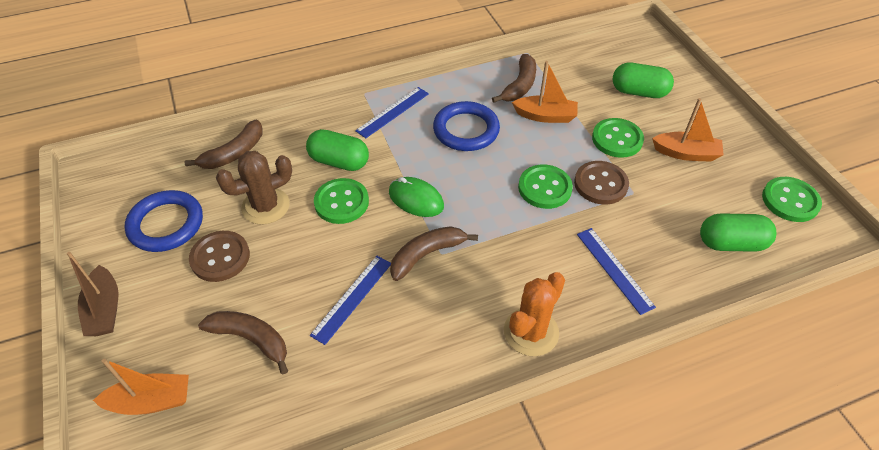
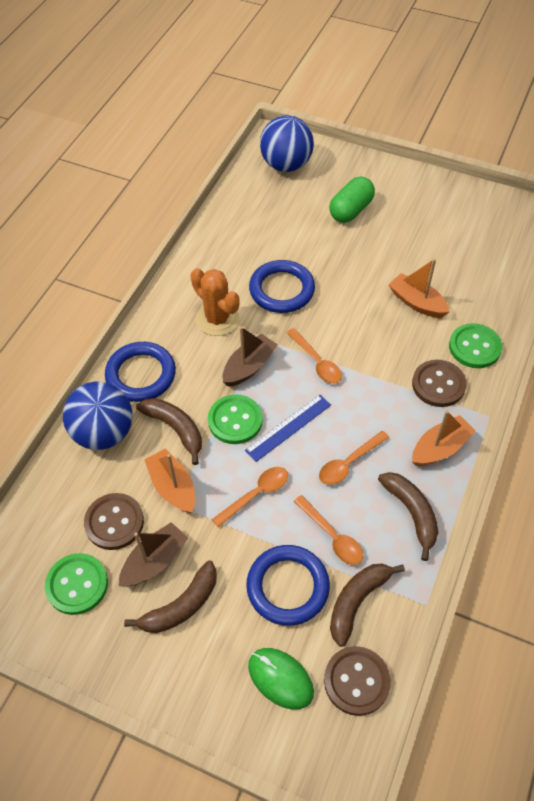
blue ball: none = 0 -> [63,382,133,450] [260,115,314,172] = 2
blue ring: [124,190,203,252] [433,101,500,151] = 2 -> [105,342,176,402] [246,545,330,626] [249,260,315,313] = 3
blue ruler: [310,256,391,345] [355,87,429,138] [577,228,656,315] = 3 -> [245,395,331,462] = 1
brown boat: [67,252,119,336] = 1 -> [119,522,188,587] [223,327,278,387] = 2
brown button: [189,231,250,282] [574,161,629,205] = 2 -> [84,493,144,550] [324,646,391,716] [412,360,467,407] = 3
brown cactus: [216,151,292,225] = 1 -> none = 0
green button: [314,178,369,224] [518,165,573,209] [592,118,644,158] [762,177,822,222] = 4 -> [45,553,108,615] [208,394,263,444] [449,323,502,368] = 3
green capsule: [306,129,369,171] [613,63,674,98] [700,213,776,252] = 3 -> [329,177,375,223] = 1
orange spoon: none = 0 -> [212,467,288,528] [287,328,342,384] [293,495,363,565] [319,431,389,485] = 4

